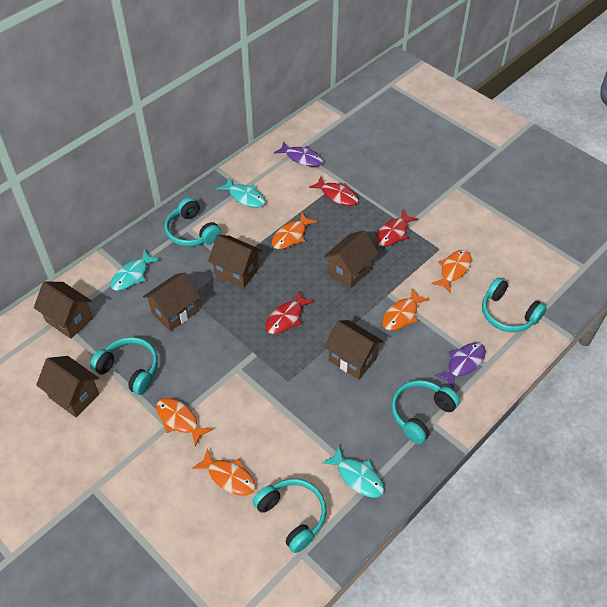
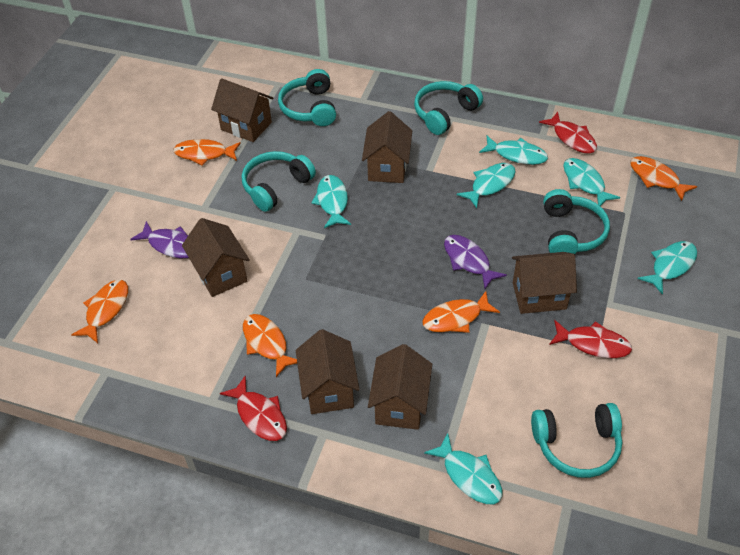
turquoise fish: [110,250,160,291] [217,177,265,208] [322,445,384,498] = 3 -> [311,175,351,228] [424,433,502,504] [457,163,515,208] [479,136,548,165] [563,158,620,206] [638,241,697,295] = 6

